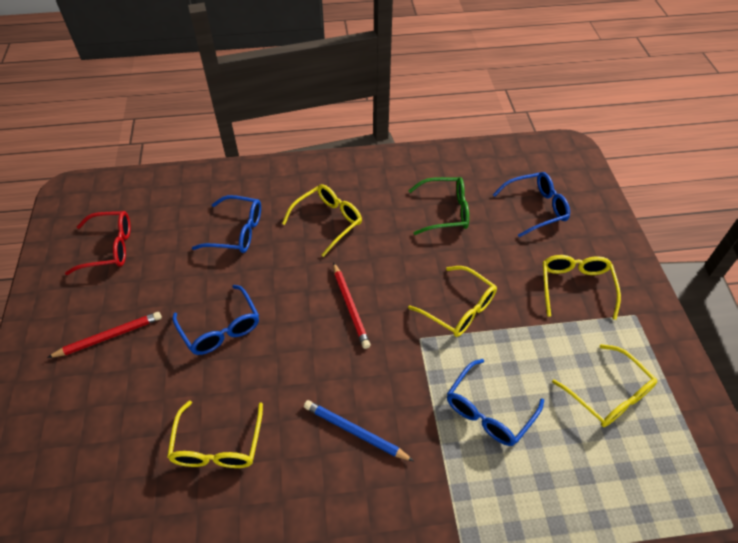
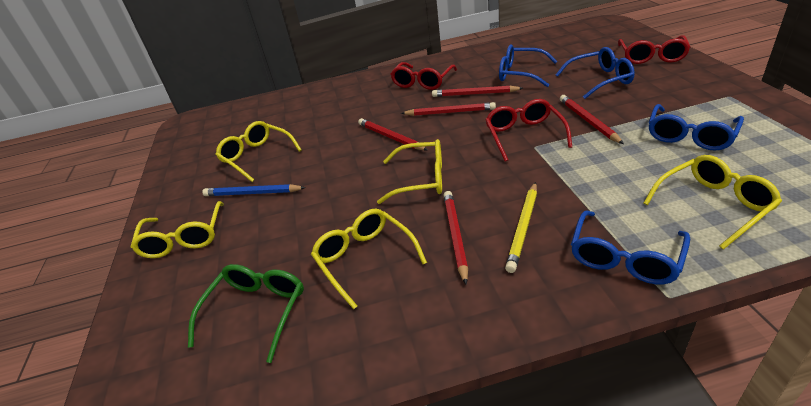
red glasses: [65,211,131,275] = 1 -> [391,62,457,90] [485,99,572,162] [618,35,691,64] = 3
red pencil: [47,312,162,358] [333,262,371,349] = 2 -> [358,118,428,150] [401,102,496,116] [432,86,523,97] [443,191,468,285] [560,95,624,144] = 5
yellow pencil: none = 0 -> [505,182,537,273] = 1

